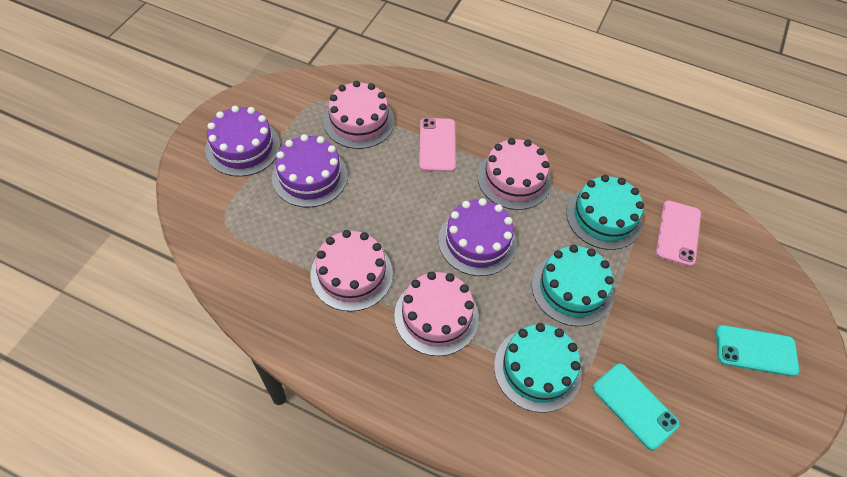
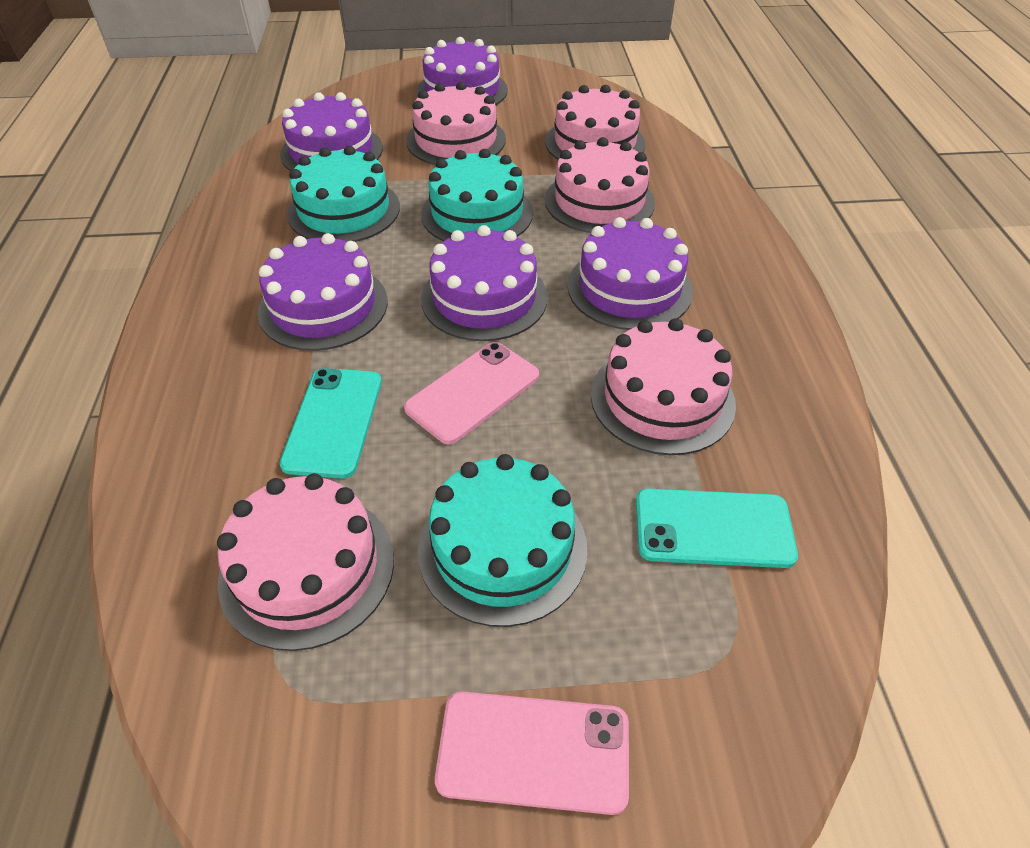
pink cake: [310,230,393,312] [323,81,394,149] [394,271,479,356] [478,138,551,210] = 4 -> [217,473,394,651] [406,82,506,165] [545,85,645,160] [545,137,655,233] [591,318,736,455] = 5
purple cake: [205,106,280,177] [272,134,348,207] [438,198,517,276] = 3 -> [258,233,388,351] [280,92,383,171] [417,37,508,105] [421,225,548,341] [567,217,693,330] = 5

